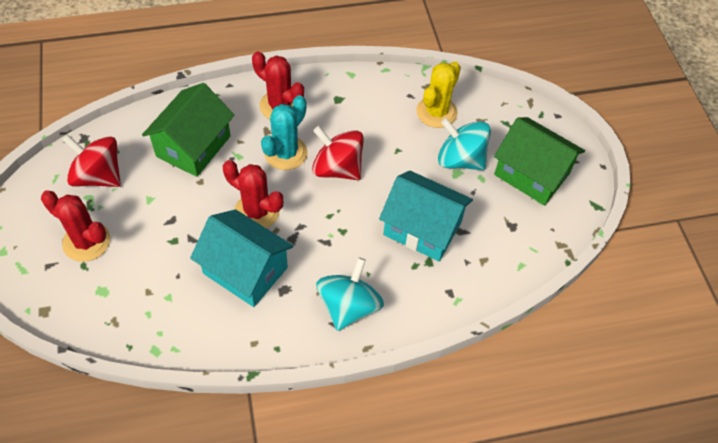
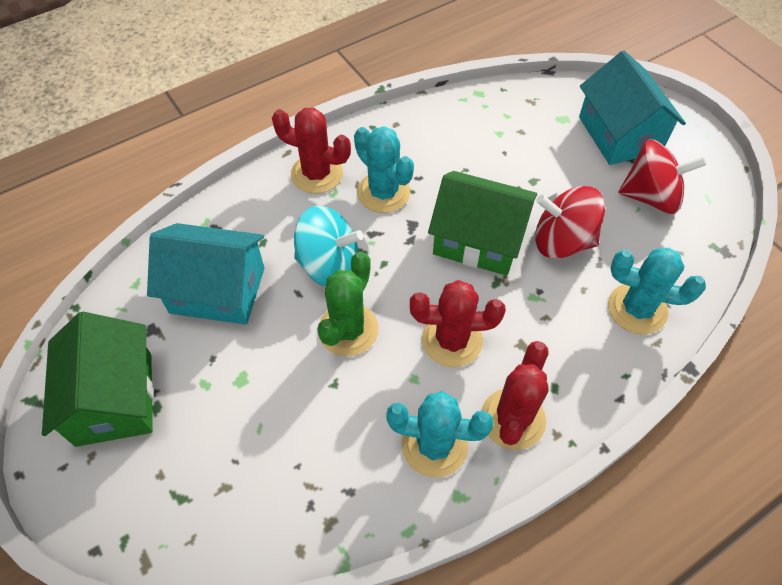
green cactus: none = 0 -> [317,252,379,356] = 1
turquoise cactus: [261,95,308,170] = 1 -> [354,126,414,213] [386,391,494,478] [608,248,706,334] = 3
turquoise spinning top: [316,257,384,331] [438,118,491,170] = 2 -> [294,206,364,287] = 1
yellow cactus: [416,61,461,128] = 1 -> none = 0

